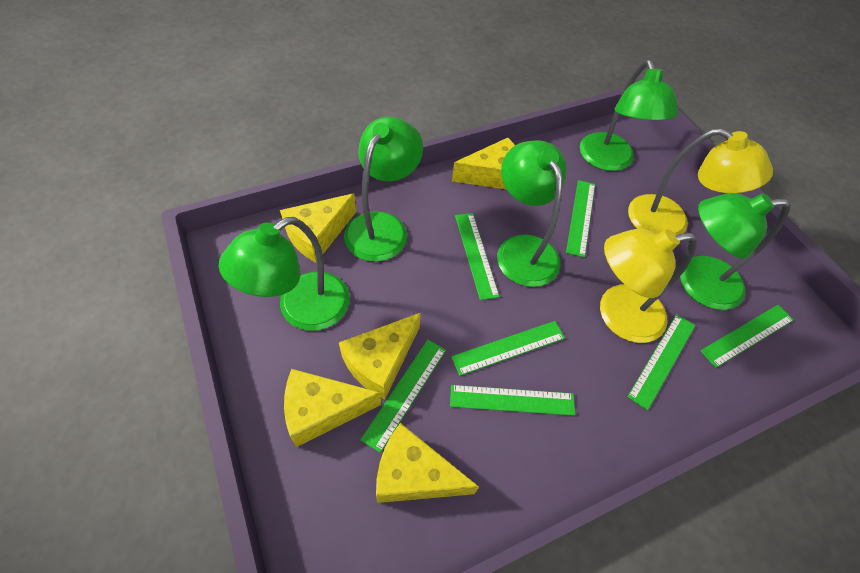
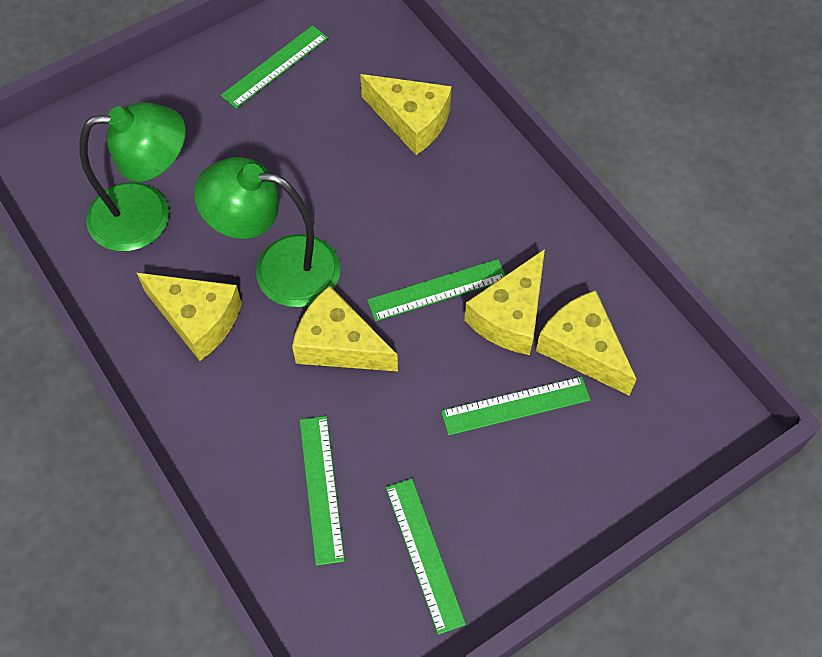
green lamp: [219,217,350,331] [344,117,423,262] [497,140,566,287] [580,60,678,171] [680,193,790,310] = 5 -> [79,102,186,251] [194,157,340,307] = 2
green ruler: [360,340,446,453] [450,385,575,416] [451,321,565,376] [455,213,499,300] [566,180,595,258] [627,314,695,410] [700,305,793,368] = 7 -> [221,25,328,108] [300,416,345,566] [367,259,505,321] [386,478,466,635] [441,376,591,435] = 5
yellow lamp: [600,229,697,343] [628,128,773,235] = 2 -> none = 0

